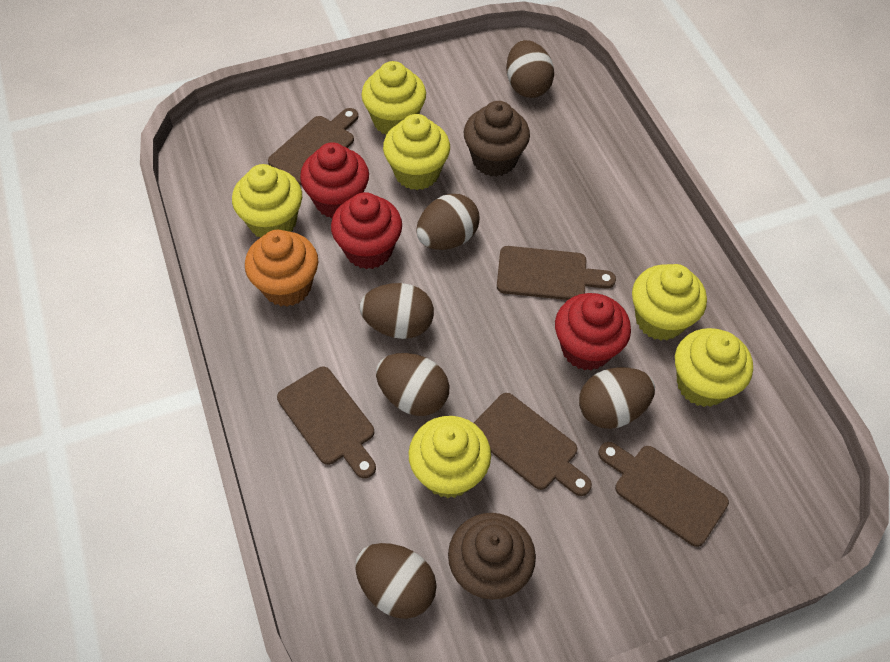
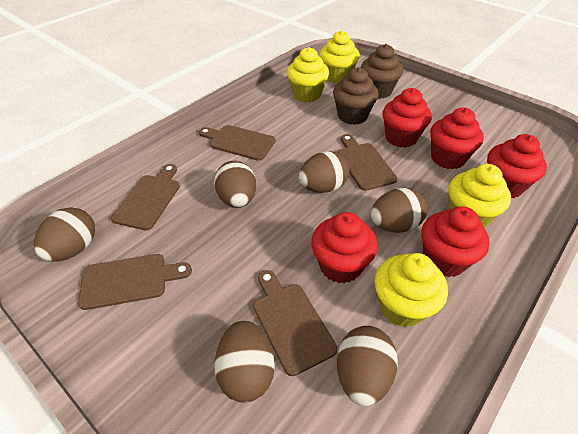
orange cupcake: [245,230,318,307] = 1 -> none = 0
red cupcake: [300,142,369,218] [331,192,402,269] [555,293,631,370] = 3 -> [311,212,378,283] [383,88,432,148] [422,206,490,277] [430,108,484,170] [487,134,547,198] = 5
yellow cupcake: [232,164,302,238] [361,61,426,135] [383,114,450,190] [408,416,491,498] [632,264,707,340] [675,328,753,407] = 6 -> [287,47,329,102] [320,30,360,84] [374,253,448,327] [448,164,511,228] = 4

